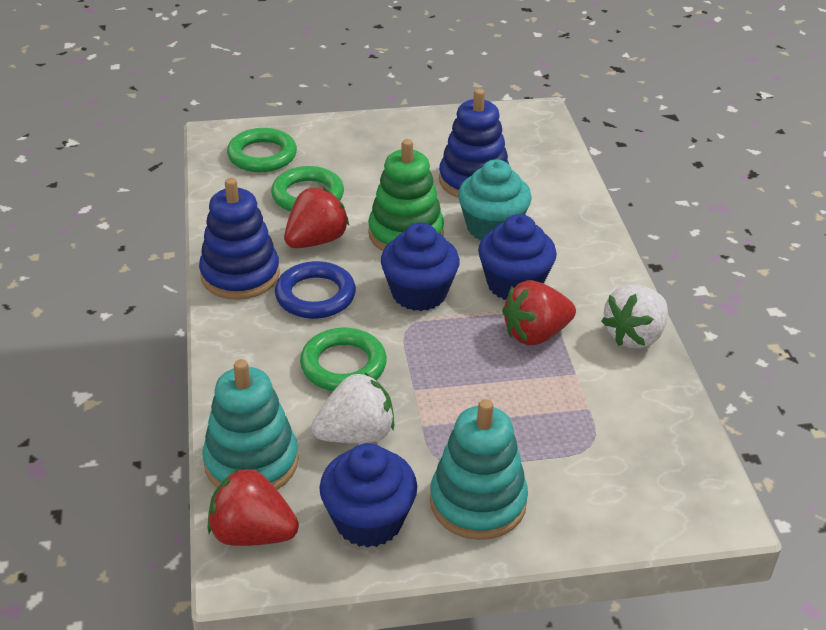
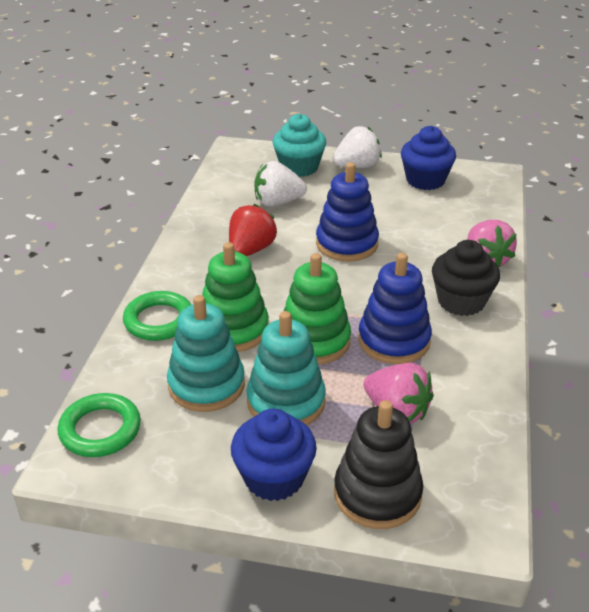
black cupcake: none = 0 -> [432,240,500,316] = 1
black stacking toy: none = 0 -> [334,400,423,529] = 1
blue cupcake: [319,443,417,548] [381,223,460,311] [478,214,557,300] = 3 -> [231,409,317,501] [401,126,456,190] = 2
blue ring: [275,261,356,319] = 1 -> none = 0
green ring: [227,128,297,172] [271,166,344,212] [300,328,387,391] = 3 -> [58,393,141,457] [123,291,191,341] = 2
green stacking toy: [368,139,444,251] = 1 -> [202,242,269,352] [284,253,351,365] = 2
pink strawberry: none = 0 -> [363,363,434,424] [467,220,517,268] = 2
red strawberry: [208,467,299,546] [284,188,349,248] [502,280,576,346] = 3 -> [229,204,277,256] = 1

